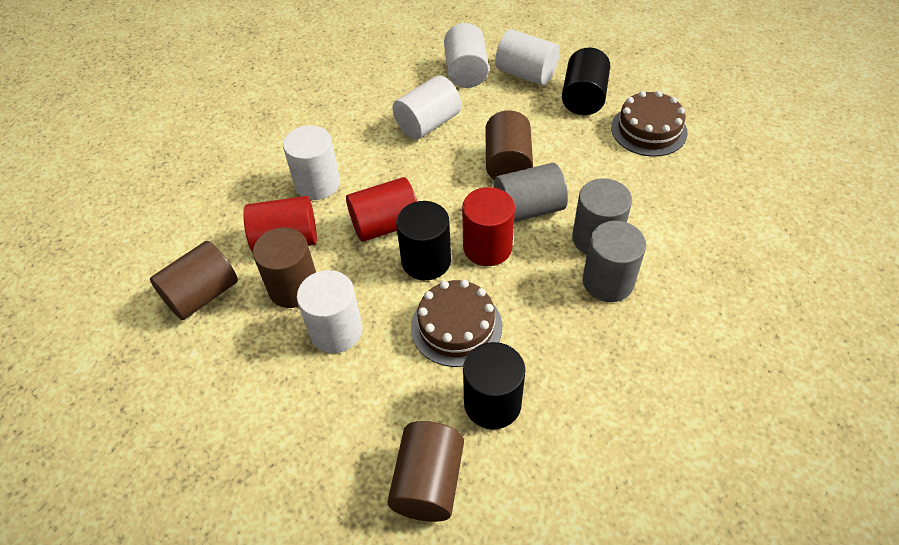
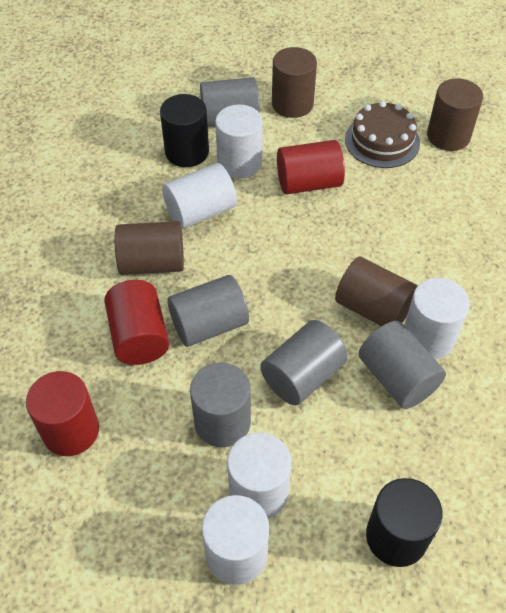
black cylinder: [396,201,451,280] [463,342,525,429] [562,47,610,115] = 3 -> [160,94,209,167] [366,478,443,567] = 2
brown cake: [411,280,502,367] [611,91,687,157] = 2 -> [345,101,420,168] = 1
grey cylinder: [494,163,568,222] [572,178,632,255] [583,221,646,302] = 3 -> [167,275,249,347] [190,363,251,447] [200,77,260,127] [260,320,348,405] [359,321,446,409] = 5

